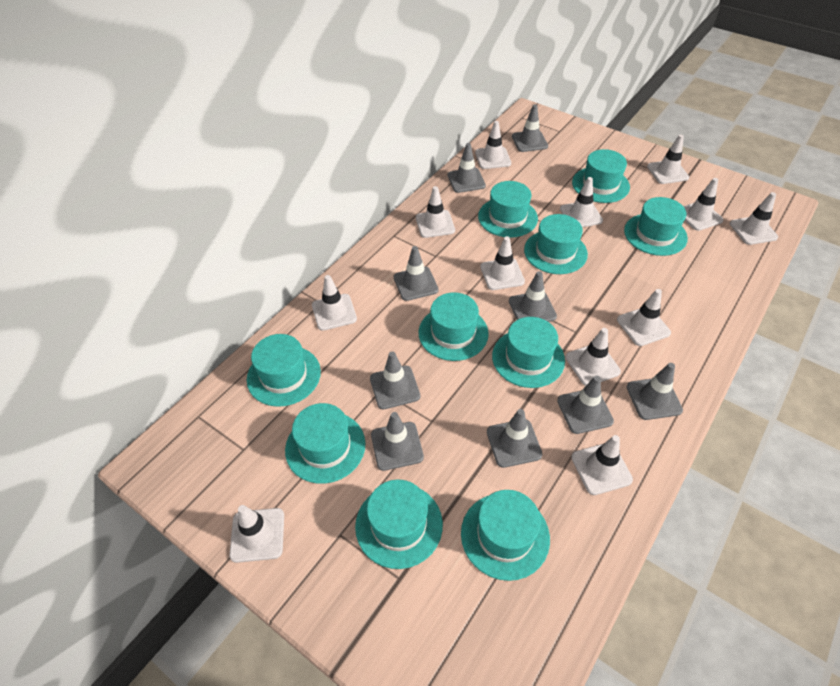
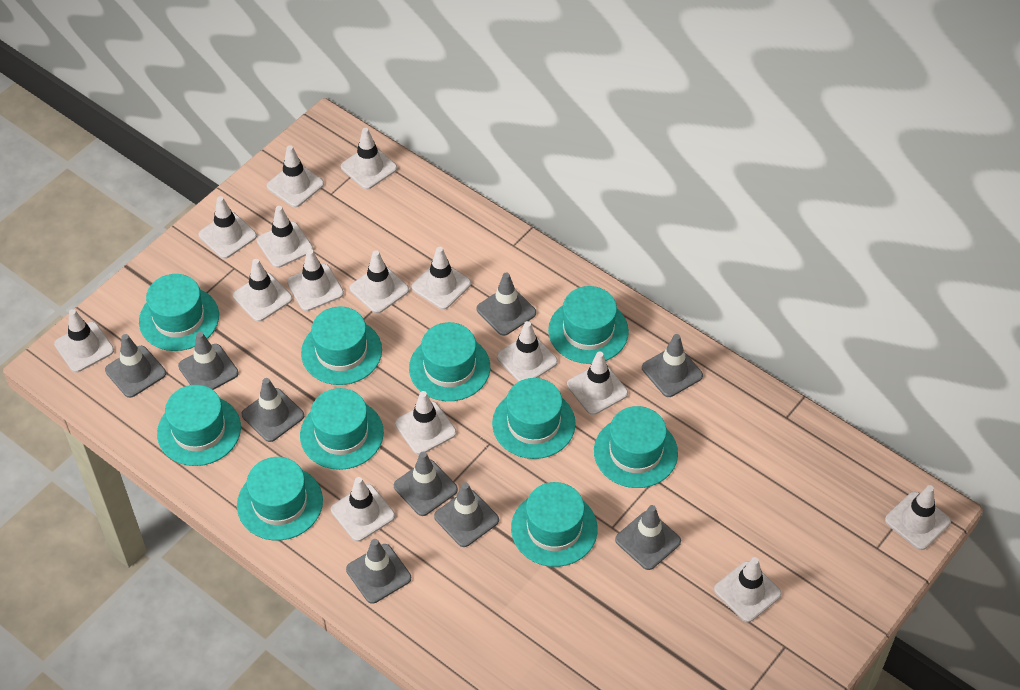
white traffic cone: [229,505,284,563] [312,275,357,331] [416,186,455,238] [475,121,511,169] [480,236,525,290] [560,177,603,227] [565,328,621,386] [571,435,633,495] [617,289,671,346] [647,134,689,184] [683,178,724,231] [730,192,778,245] = 12 -> [54,309,114,372] [198,196,257,259] [233,259,292,322] [257,206,313,268] [267,145,324,207] [287,249,344,311] [331,477,395,542] [341,128,397,190] [350,250,409,314] [395,391,456,455] [412,247,471,310] [497,321,558,382] [567,351,628,415] [714,557,782,622] [885,485,951,550] = 15

